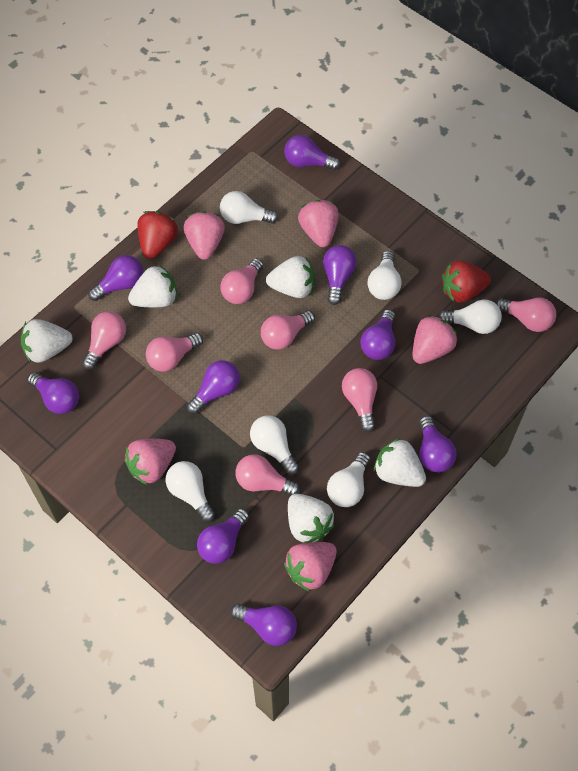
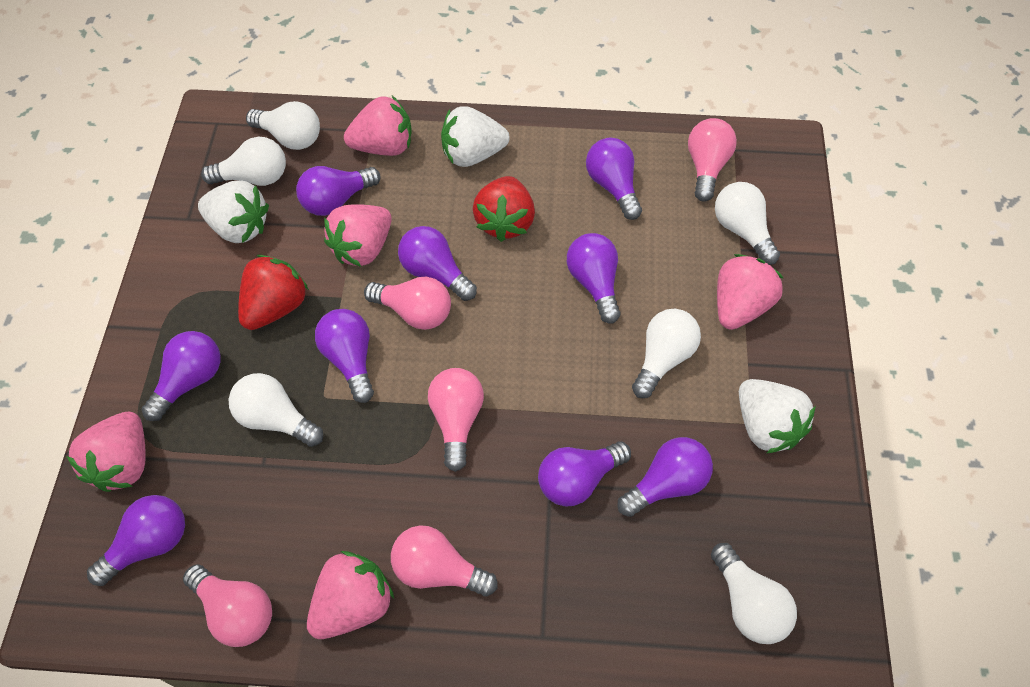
pink light bulb: [82,311,126,370] [146,333,203,372] [220,258,263,304] [235,454,300,496] [261,310,315,350] [342,368,377,432] [495,297,556,332] = 7 -> [183,564,272,647] [364,277,451,330] [391,525,498,596] [428,368,484,472] [688,118,737,202] = 5
white strawberry: [21,319,73,363] [128,265,177,307] [266,256,315,298] [288,494,335,543] [374,438,426,487] = 5 -> [198,181,269,243] [441,106,510,167] [739,379,816,453] = 3

